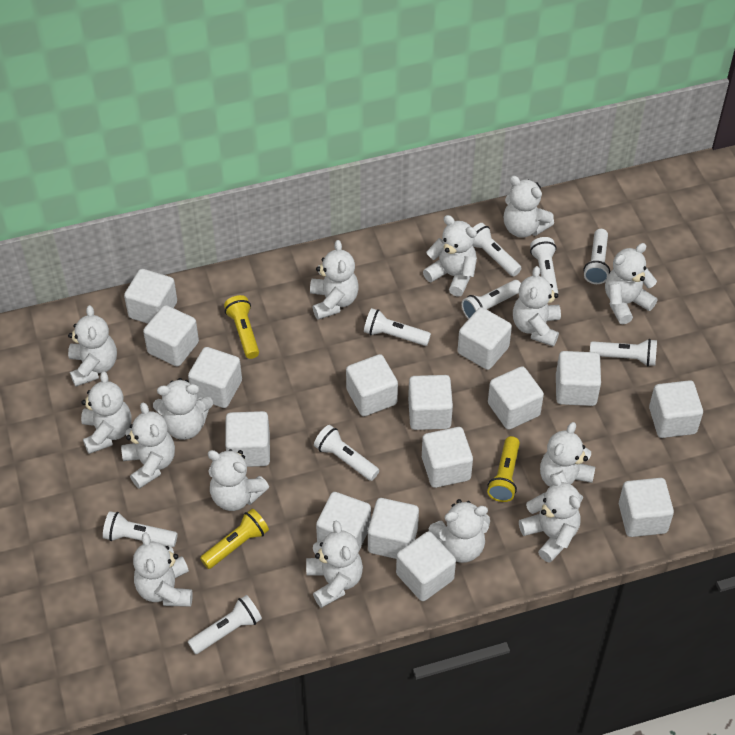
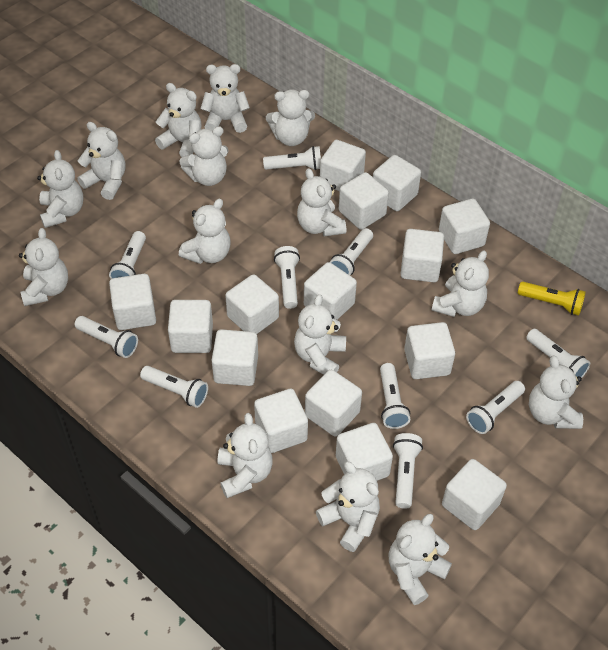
white flashlight: [103,511,178,547] [188,595,262,654] [314,425,379,481] [364,308,431,346] [462,280,521,319] [473,223,522,276] [530,237,558,294] [583,229,610,284] [590,339,657,366] = 9 -> [74,316,138,358] [109,231,146,279] [140,366,208,408] [263,146,321,170] [274,246,300,309] [330,228,373,275] [380,363,410,429] [393,433,423,509] [466,381,525,434] [526,329,590,378] = 10
yellow flashlight: [200,509,269,569] [224,295,259,359] [487,436,520,502] = 3 -> [518,282,586,316] = 1

